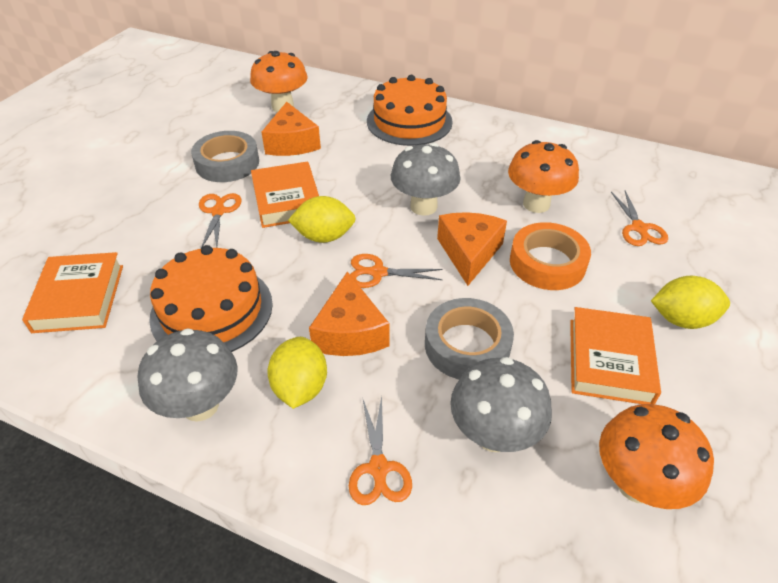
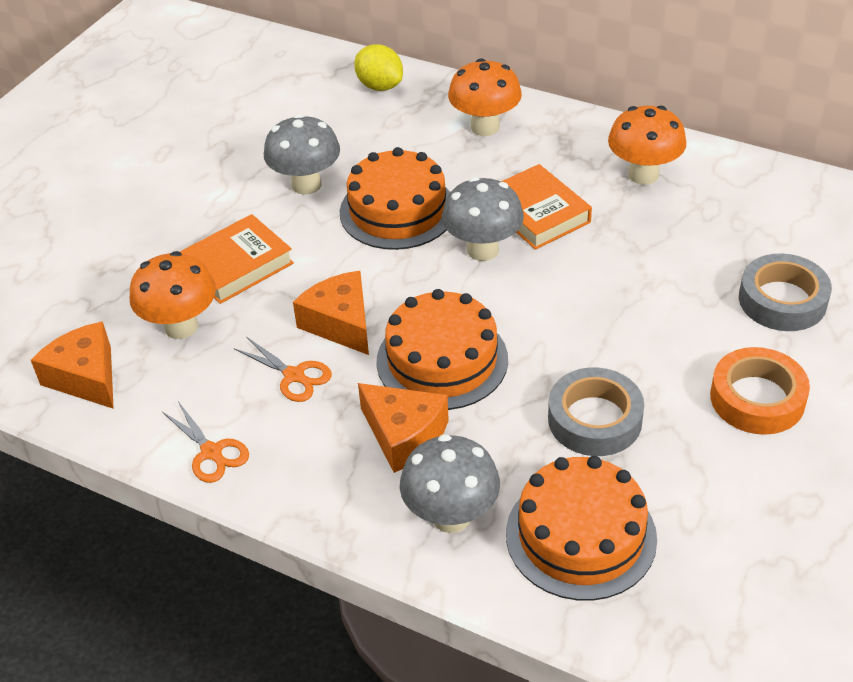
orange book: [22,252,123,333] [251,162,319,228] [570,307,661,404] = 3 -> [180,214,294,304] [501,164,592,250] = 2
orange cake: [149,245,273,352] [367,75,453,146] = 2 -> [340,147,450,250] [376,289,508,410] [506,456,657,601] = 3
orange scissors: [199,193,242,249] [349,396,412,505] [350,254,443,288] [611,191,668,246] = 4 -> [162,401,249,483] [234,337,332,402] = 2
yellow lemon: [267,337,327,409] [288,196,356,243] [651,276,730,329] = 3 -> [354,44,403,91] = 1

